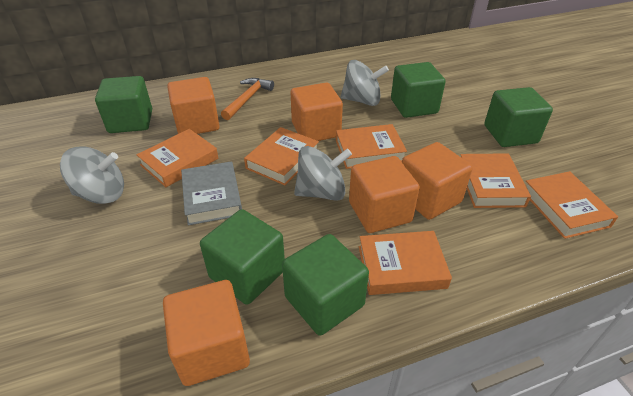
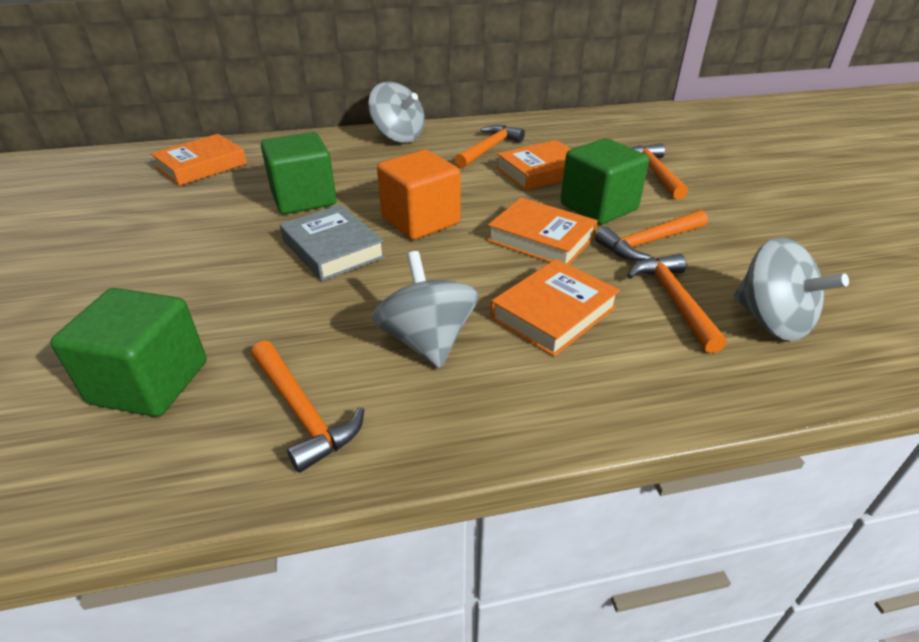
green cube: [95,76,152,133] [200,209,285,305] [282,234,369,336] [391,62,445,118] [484,87,553,147] = 5 -> [51,288,206,417] [261,132,337,214] [561,138,649,225] = 3
orange book: [136,129,219,187] [244,127,319,185] [336,124,407,169] [359,231,452,295] [460,153,531,208] [526,171,618,239] = 6 -> [150,134,247,186] [487,198,598,265] [490,259,620,357] [496,140,571,190] = 4
orange cube: [163,280,250,386] [167,77,220,134] [290,82,343,141] [349,156,420,233] [402,142,473,220] = 5 -> [377,150,461,240] = 1
orange hammer: [221,78,274,120] = 1 -> [251,341,364,473] [455,125,525,168] [595,210,708,261] [627,254,727,353] [632,144,688,200] = 5

